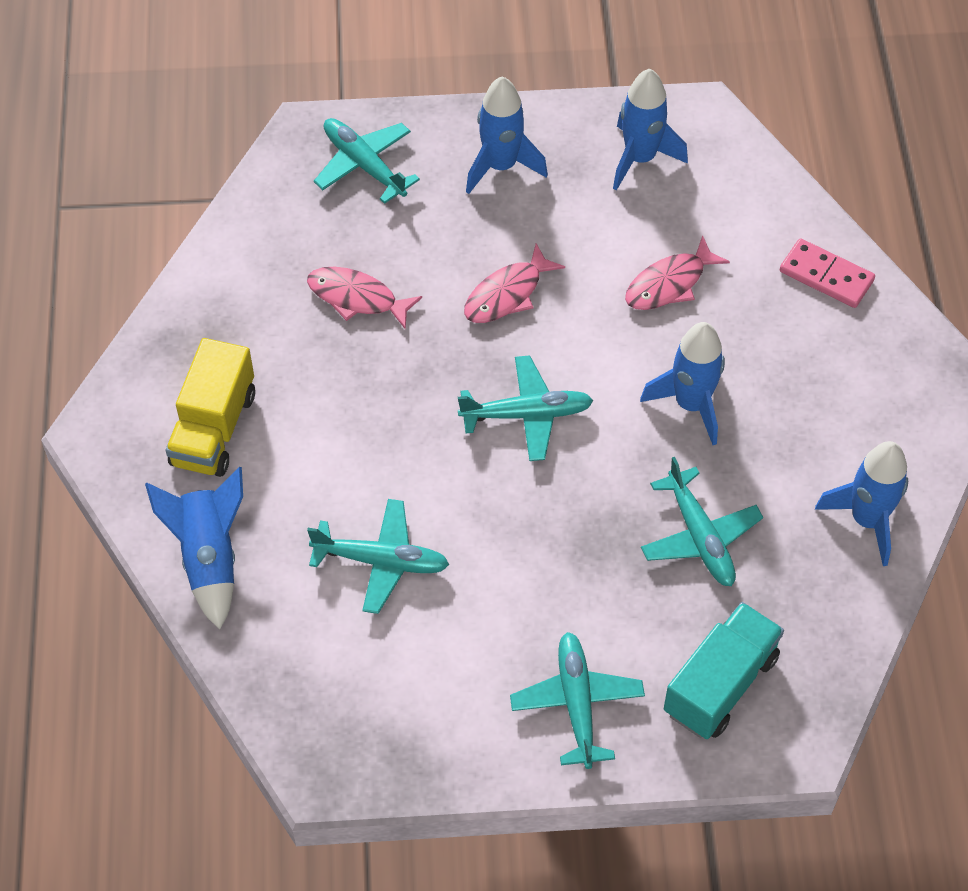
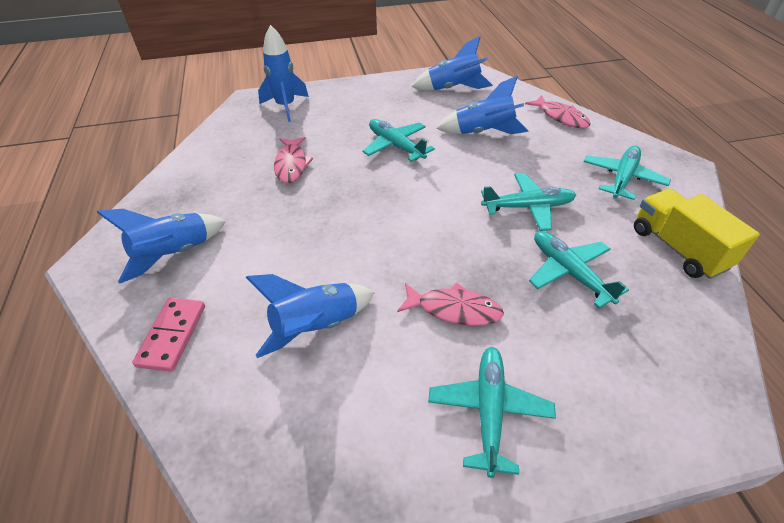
turquoise truck: [664,602,784,739] = 1 -> none = 0

